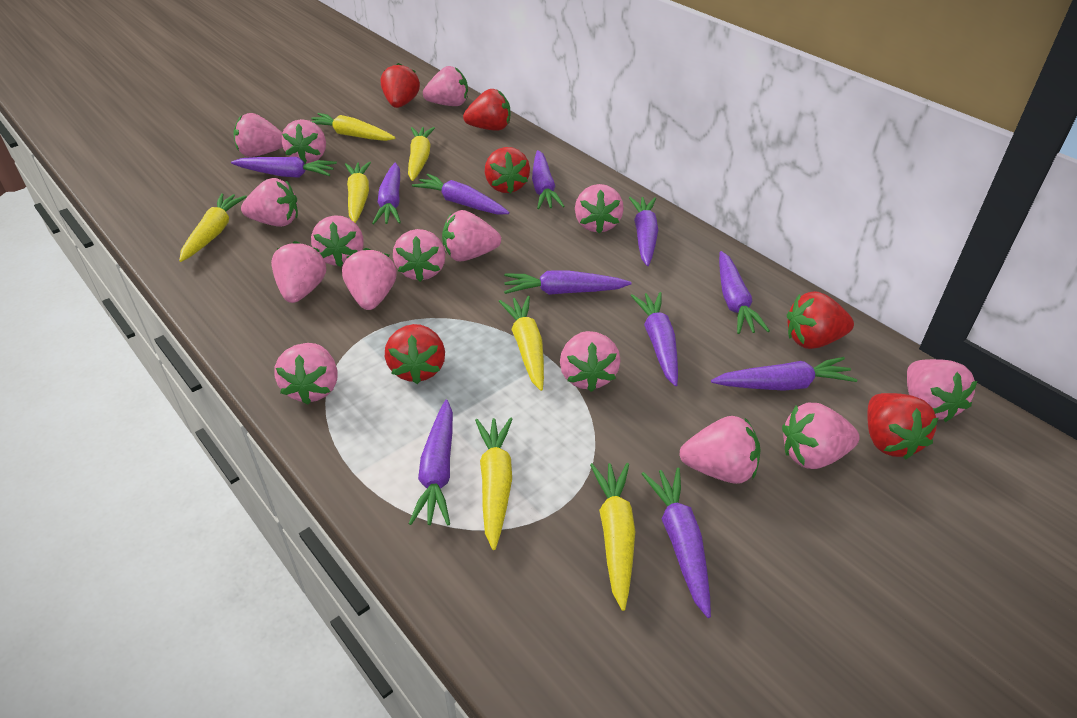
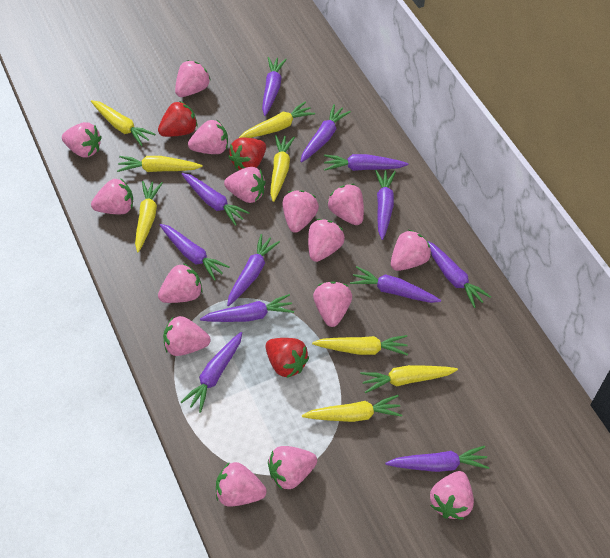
purple carrot: [231,157,337,178] [372,163,401,224] [409,400,453,525] [412,174,509,215] [504,270,632,295] [532,150,565,209] [629,197,658,266] [631,292,678,386] [642,468,711,618] [711,357,857,391] [719,251,770,334] = 11 -> [159,224,230,281] [181,173,250,226] [181,332,242,413] [200,294,294,322] [227,234,280,306] [262,57,287,116] [300,104,351,163] [324,154,408,171] [350,266,441,303] [375,170,396,240] [385,446,489,472] [427,241,491,308] = 12
red strawberry: [381,63,420,108] [385,324,445,384] [463,89,510,131] [485,147,530,194] [787,291,854,349] [868,393,939,460] = 6 -> [158,101,198,137] [228,137,266,170] [265,338,309,378] = 3
yellow carrot: [179,193,247,262] [311,113,395,141] [345,162,371,223] [408,127,435,181] [475,417,512,550] [499,296,544,391] [590,463,635,611] = 7 -> [91,100,155,146] [117,156,203,172] [135,181,163,252] [239,101,315,138] [270,135,295,202] [302,395,402,422] [312,335,408,356] [360,365,458,393] = 8

